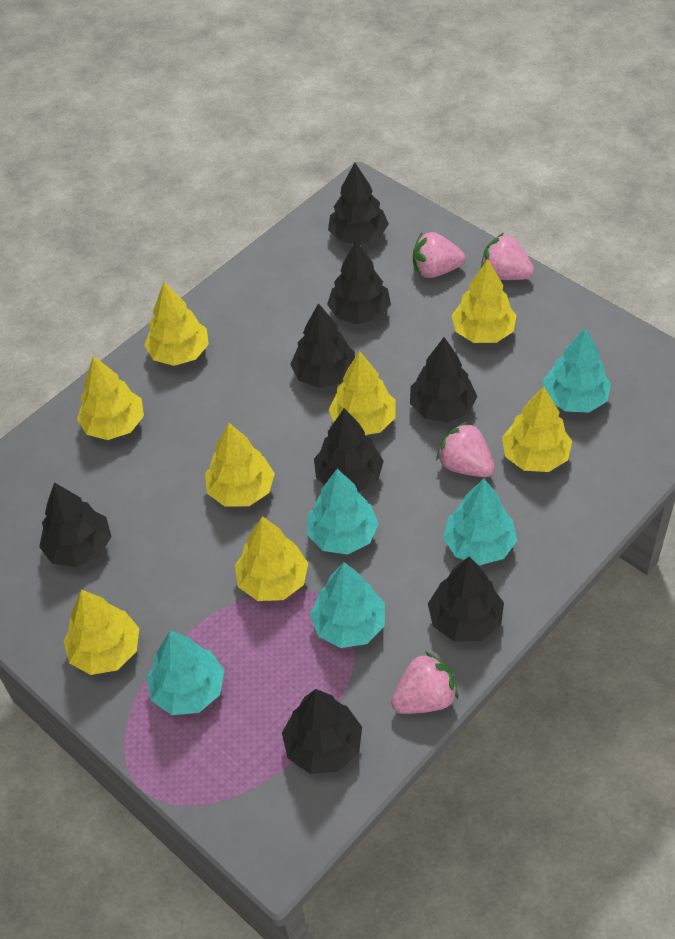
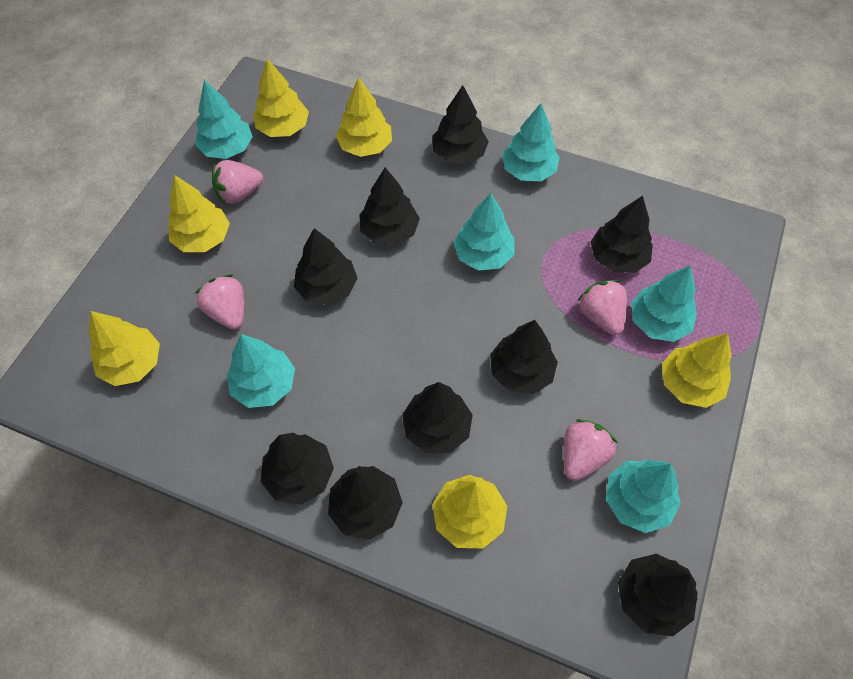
black tree: [39,482,112,567] [282,689,362,774] [290,303,355,388] [314,408,384,492] [327,241,391,324] [328,163,389,245] [410,337,477,422] [428,556,504,642] = 8 -> [261,433,334,505] [294,228,358,305] [328,466,403,540] [359,168,420,245] [402,382,473,453] [432,85,489,164] [490,320,558,394] [590,196,653,273] [618,554,698,636] = 9
turquoise tree: [147,630,224,715] [307,469,379,555] [310,562,385,648] [443,479,517,565] [543,327,611,412] = 5 -> [195,80,253,159] [226,334,295,408] [453,193,514,271] [502,103,560,181] [606,459,681,533] [631,265,697,342] = 6
yellow tree: [64,590,139,675] [77,356,144,440] [144,282,209,366] [205,423,275,507] [235,516,308,601] [328,351,395,435] [451,259,517,343] [502,387,572,472] = 8 -> [89,311,160,386] [168,175,230,252] [253,58,309,137] [336,77,392,157] [432,475,507,549] [662,333,732,408] = 6

